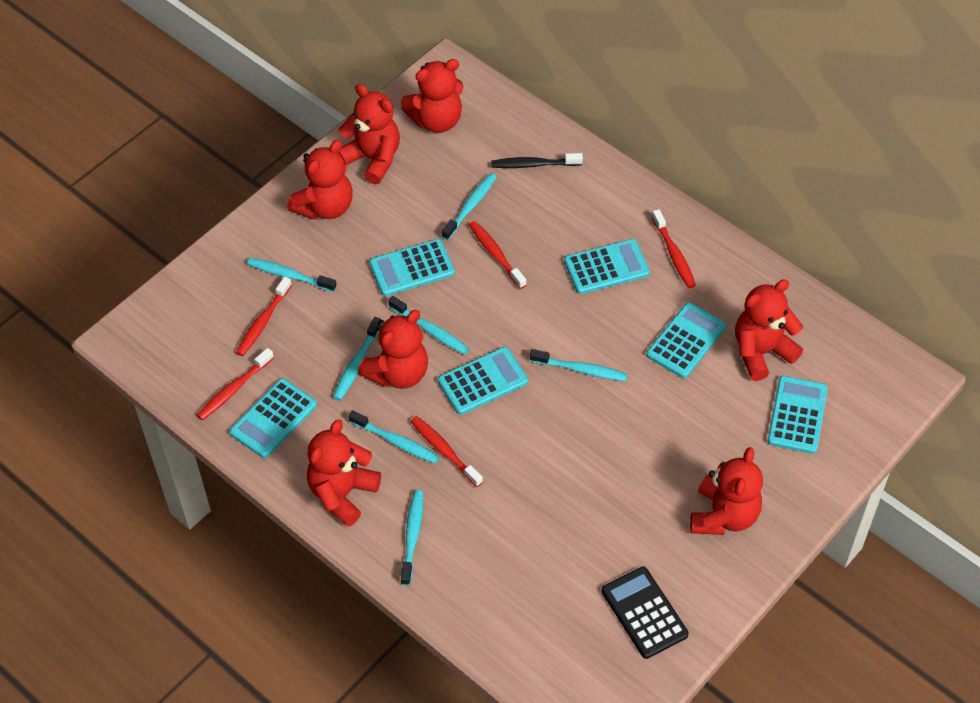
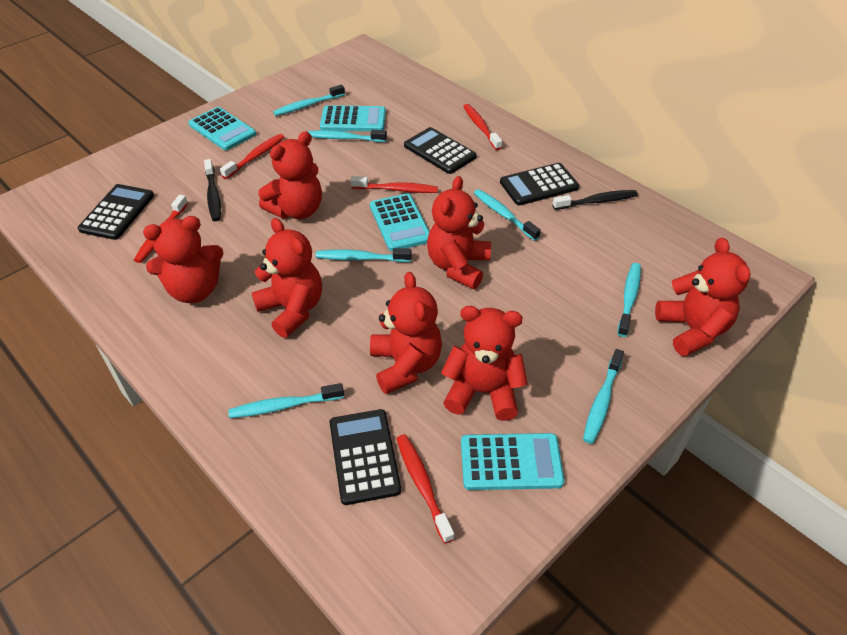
black calculator: [601,566,689,659] = 1 -> [78,184,154,240] [329,409,401,505] [404,127,477,174] [500,163,579,206] = 4
black toothbrush: [491,153,583,168] = 1 -> [204,159,221,221] [553,190,638,210] = 2
turquoise calculator: [230,378,317,458] [369,239,455,296] [438,347,528,415] [564,239,650,294] [646,302,726,378] [768,376,828,454] = 6 -> [188,107,256,150] [320,105,386,131] [370,194,430,251] [461,433,564,490] = 4

